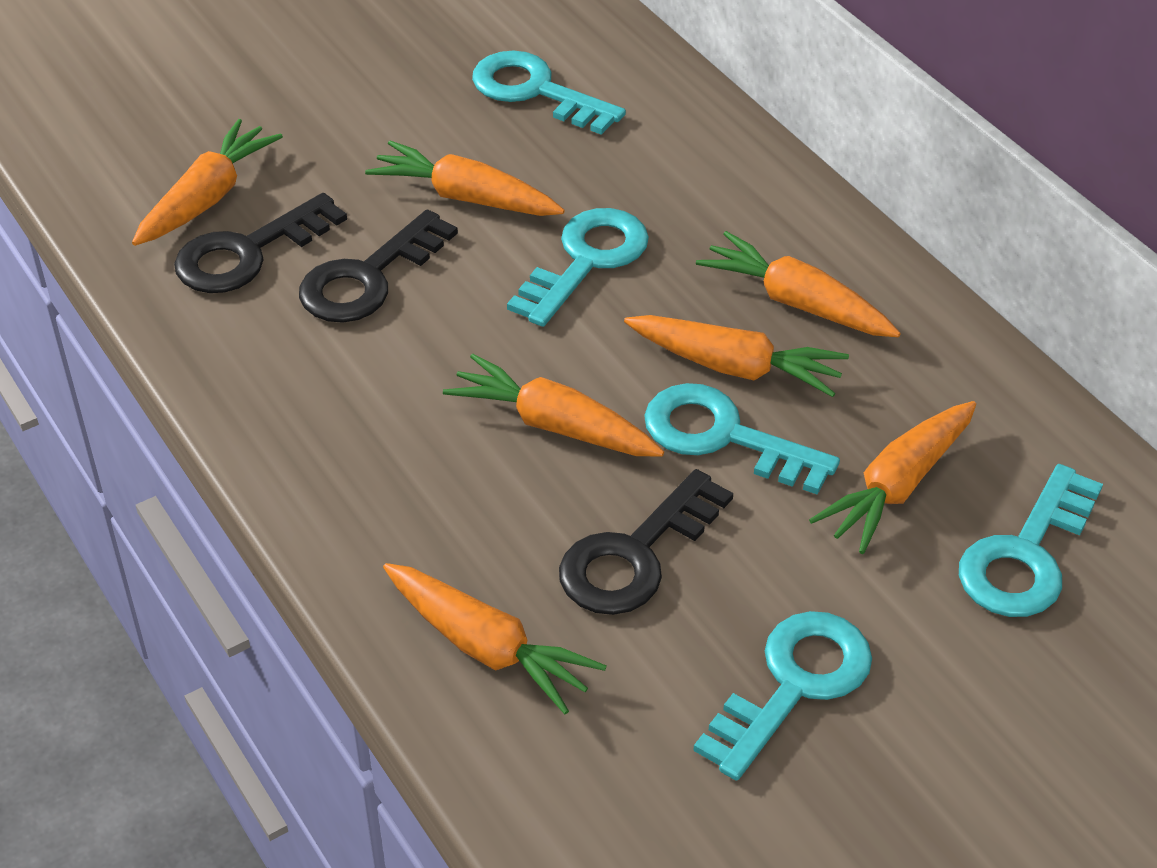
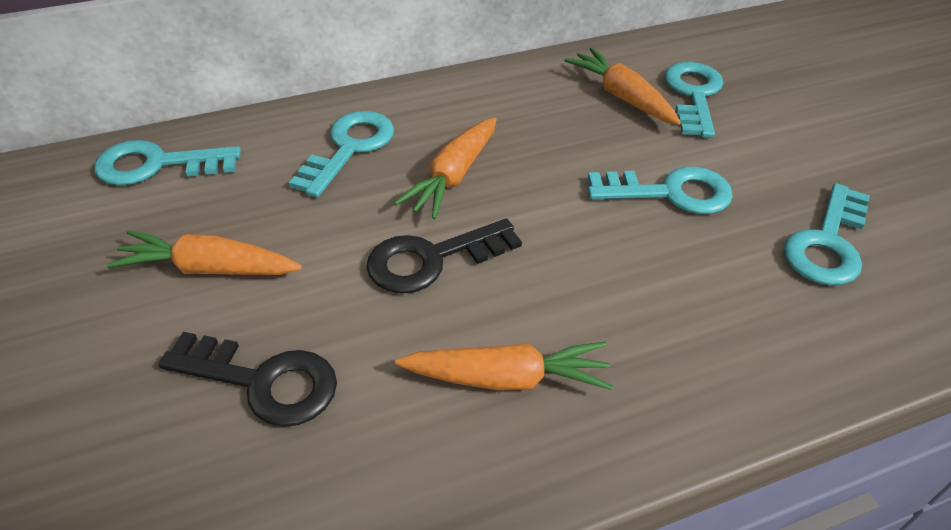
black key: [174,193,347,293] [299,210,458,323] [559,469,733,615] = 3 -> [158,332,337,427] [367,219,522,294] = 2
orange carrot: [132,119,283,246] [365,141,565,216] [383,563,606,714] [443,354,664,456] [624,315,849,397] [696,231,901,337] [809,401,976,554] = 7 -> [107,230,302,275] [394,117,497,219] [395,342,613,390] [564,48,681,125] = 4

